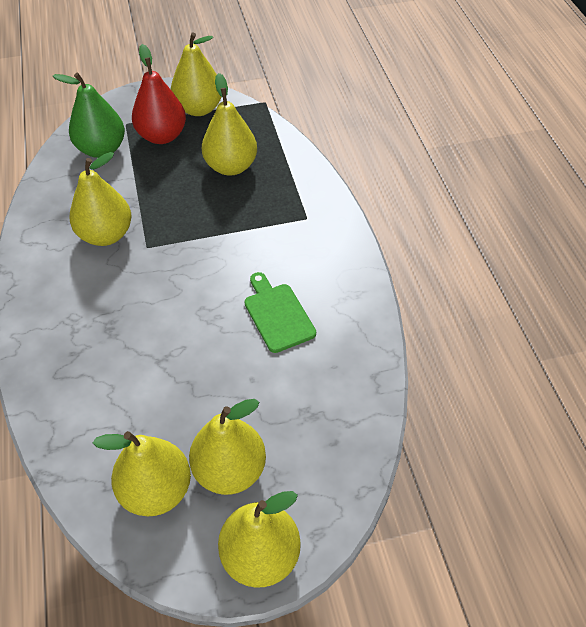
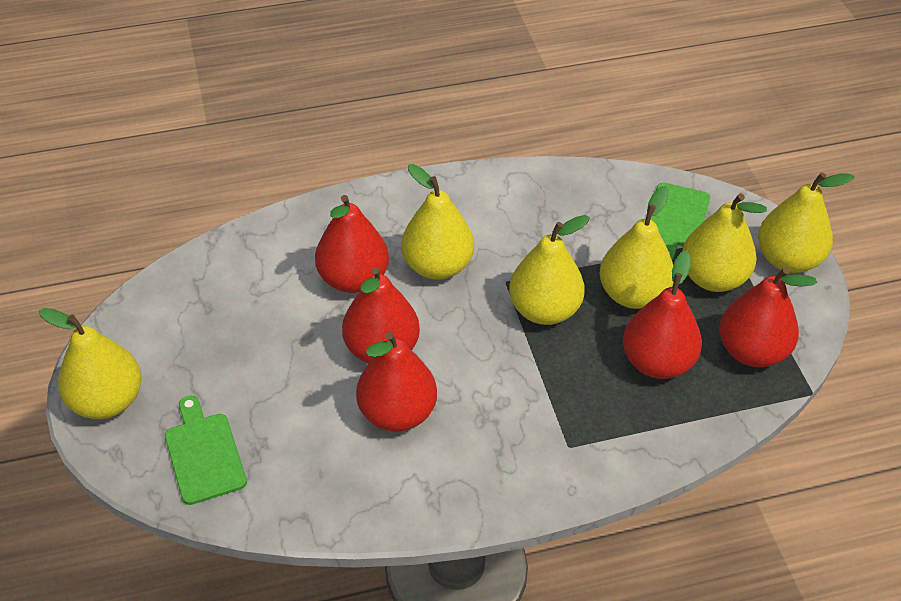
green cutting board: [245,272,316,353] = 1 -> [165,396,247,505] [650,183,710,261] = 2
green pear: [53,73,125,158] = 1 -> none = 0
red pear: [132,44,186,144] = 1 -> [315,195,389,293] [342,267,420,364] [356,332,437,432] [623,250,702,379] [719,267,817,367] = 5

